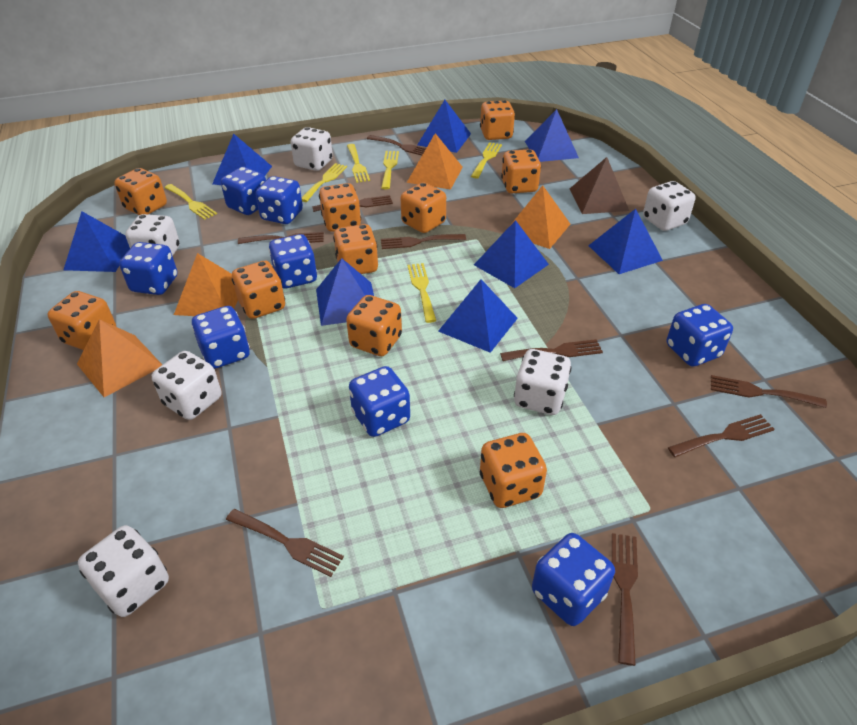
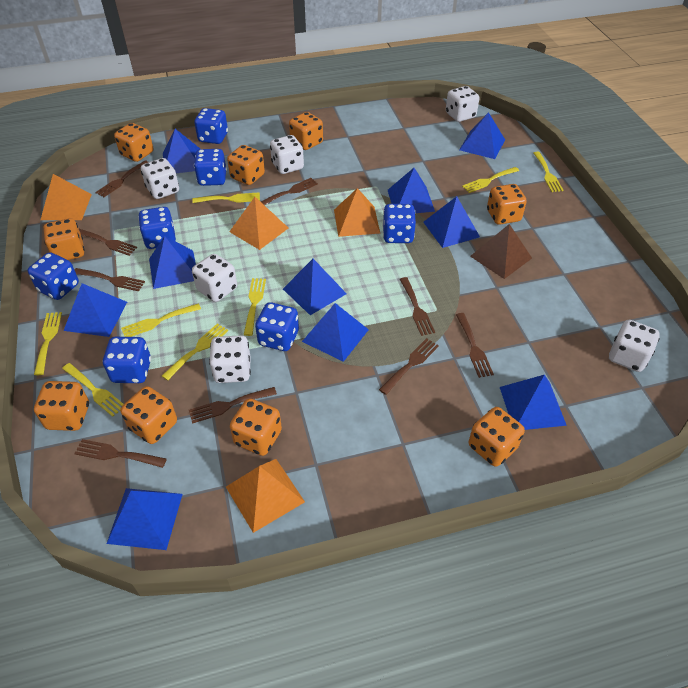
blue dice: [119,242,177,295] [191,306,250,369] [221,167,266,215] [255,176,303,224] [269,234,317,288] [349,366,410,437] [532,533,615,626] [667,304,733,366] = 8 -> [28,252,79,300] [103,337,151,383] [138,207,176,249] [194,108,228,144] [194,149,227,186] [255,302,299,351] [382,204,416,243] = 7
blue pyramid: [63,211,130,272] [212,134,272,185] [316,258,374,326] [417,100,471,153] [438,279,518,353] [474,220,549,288] [525,109,579,162] [588,209,663,274] = 8 -> [63,283,127,337] [106,488,183,550] [149,236,196,289] [163,129,200,173] [283,259,347,315] [302,303,369,362] [388,168,435,213] [423,196,480,248] [459,112,505,159] [500,375,567,430] = 10
orange dice: [47,291,116,350] [114,168,167,215] [232,261,285,319] [319,183,361,232] [333,224,378,274] [346,295,402,356] [401,182,446,233] [480,101,515,140] [480,433,547,508] [501,149,541,193] = 10 -> [34,381,89,431] [44,218,85,260] [114,123,153,162] [120,386,177,444] [227,145,265,185] [230,399,282,456] [289,112,323,150] [469,407,525,467] [487,184,527,225] = 9
yellow fork: [164,184,217,220] [302,163,347,202] [347,144,370,183] [381,151,399,189] [407,263,436,323] [471,142,502,179] = 6 -> [34,312,62,375] [62,363,124,417] [121,303,201,337] [162,324,228,380] [192,192,260,203] [244,278,266,336] [462,167,519,193] [534,152,564,192] = 8

